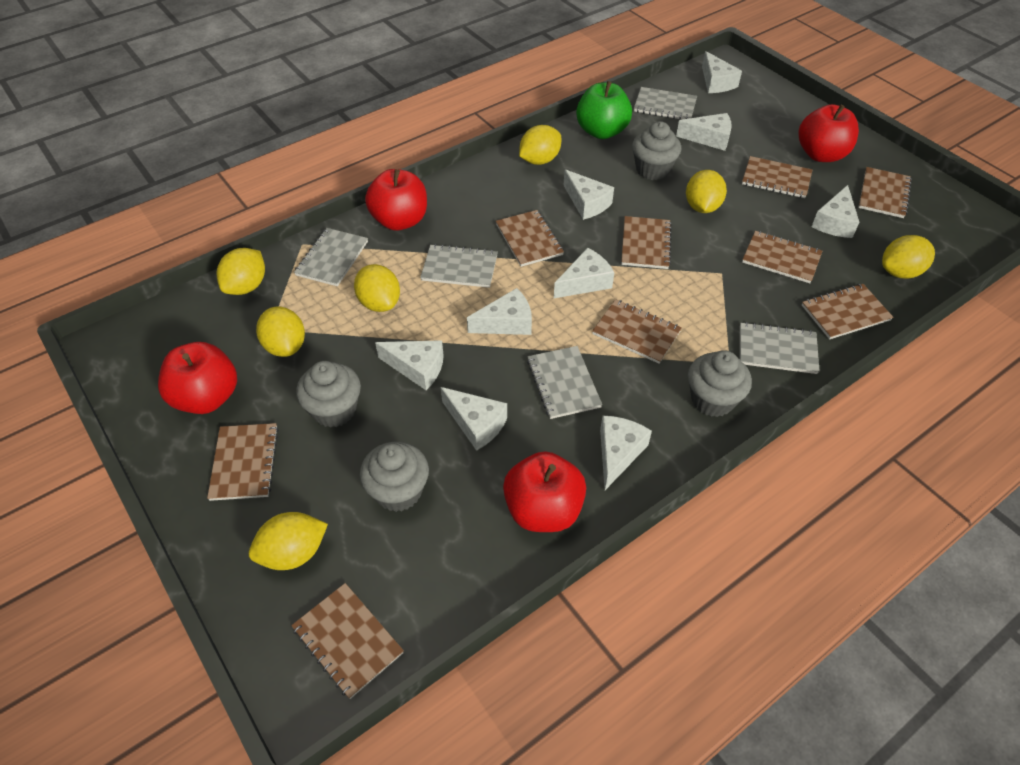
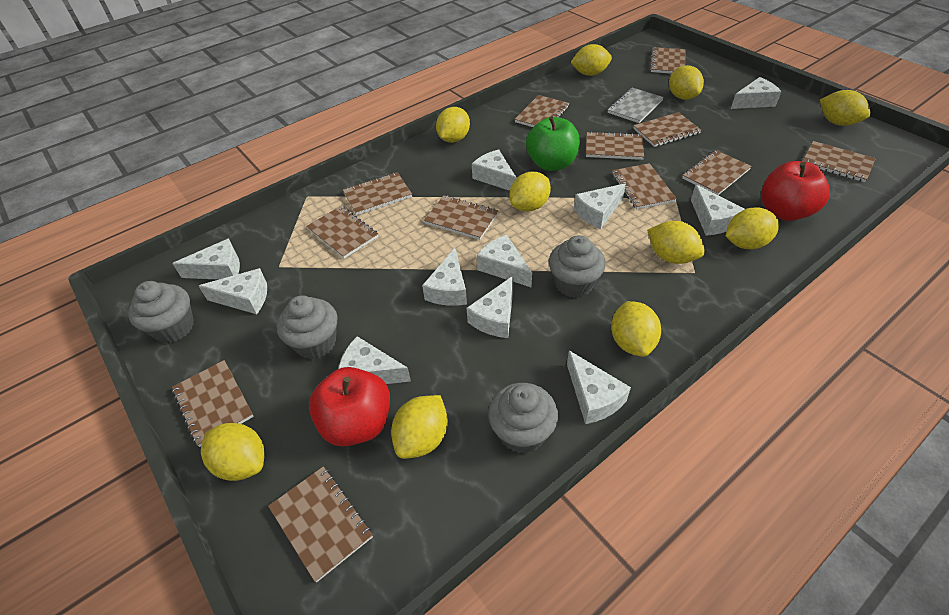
brown notebook: [207,423,279,501] [291,583,404,699] [496,210,564,267] [592,299,682,363] [621,216,672,269] [742,156,813,198] [742,231,822,283] [802,284,893,339] [858,167,912,218] = 9 -> [172,360,254,447] [268,466,373,583] [306,206,379,259] [343,172,412,215] [424,195,498,240] [515,95,570,127] [586,131,644,160] [612,163,677,209] [633,112,701,147] [650,47,686,74] [682,150,752,195] [802,141,876,182] = 12
grey notebook: [294,228,368,286] [420,244,498,288] [527,346,602,419] [634,87,697,120] [740,322,820,374] = 5 -> [608,88,664,123] = 1
red apple: [158,342,237,414] [365,169,427,231] [503,451,586,532] [799,104,859,162] = 4 -> [309,367,390,447] [761,161,830,221] = 2
white cheese: [375,340,444,390] [441,387,507,451] [467,288,532,335] [554,248,614,298] [563,169,614,220] [600,416,652,490] [676,113,732,151] [702,51,742,93] [812,185,859,238] = 9 -> [172,238,240,280] [199,268,267,314] [338,336,411,384] [422,248,467,306] [467,276,513,338] [472,149,517,191] [477,235,532,288] [567,351,631,424] [574,183,626,229] [691,184,745,236] [731,77,782,109] = 11
yellow lemon: [217,248,265,295] [249,512,328,570] [256,307,305,357] [354,264,400,312] [519,125,561,165] [686,170,727,213] [882,235,935,279] = 7 -> [201,423,265,481] [391,395,448,459] [436,107,470,143] [510,172,551,211] [570,44,612,76] [611,301,661,357] [647,221,705,264] [669,65,704,100] [726,207,779,249] [820,90,871,126] = 10

